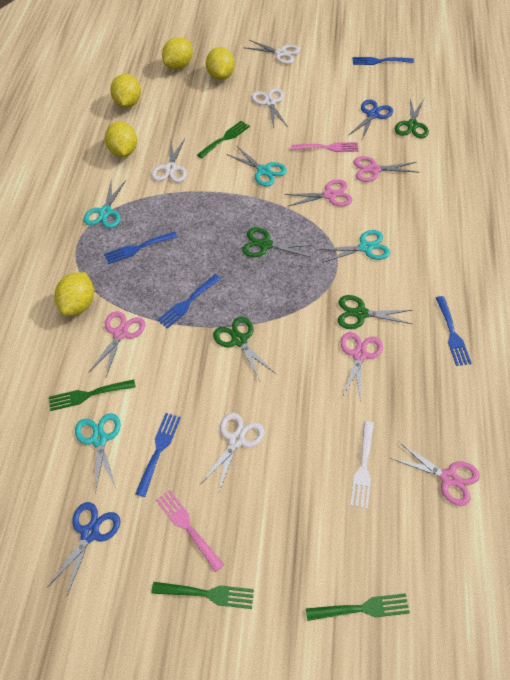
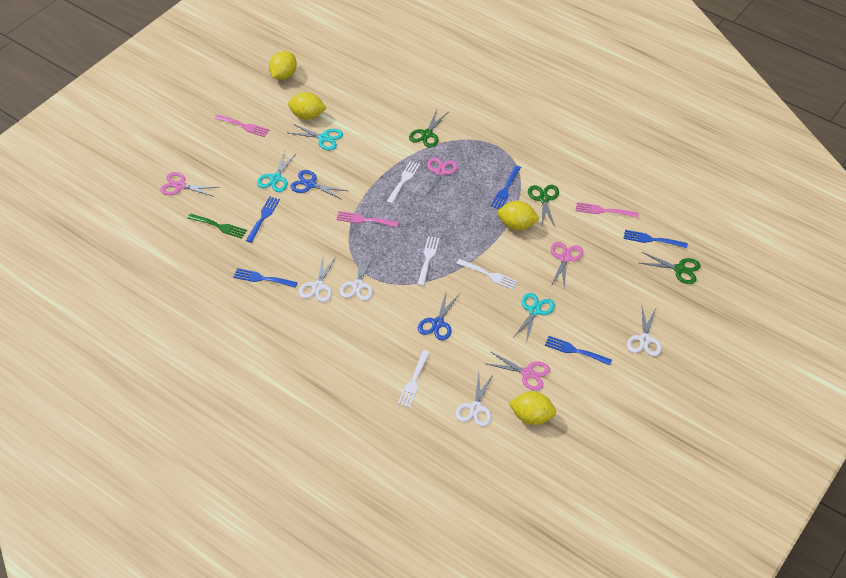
green fork: [49,379,136,411] [151,582,254,609] [197,121,250,159] [306,593,410,621] = 4 -> [187,214,247,239] = 1
green scissors: [213,317,276,381] [242,227,314,257] [338,295,412,329] [395,99,429,139] = 4 -> [409,110,448,148] [528,185,559,227] [640,252,701,284] = 3
pink fork: [156,490,224,572] [291,142,359,152] = 2 -> [214,115,270,137] [336,211,399,227] [576,202,638,218] = 3
pink scissors: [89,311,146,377] [284,179,352,207] [340,332,383,402] [353,156,417,182] [390,441,480,506] = 5 -> [160,172,219,197] [425,157,458,197] [484,352,550,391] [550,242,583,290] = 4
turquoise scissors: [75,413,121,494] [84,179,126,228] [227,146,287,187] [318,230,390,263] = 4 -> [257,151,297,192] [290,124,343,150] [512,293,555,343] = 3
white fork: [350,421,374,509] = 1 -> [386,161,420,204] [398,350,430,408] [417,236,440,286] [456,259,518,290] = 4
yellow lemon: [55,272,94,316] [105,121,137,157] [110,74,141,108] [162,37,193,69] [206,47,235,80] = 5 -> [269,51,297,80] [288,92,326,120] [498,201,539,230] [509,391,556,425] = 4

